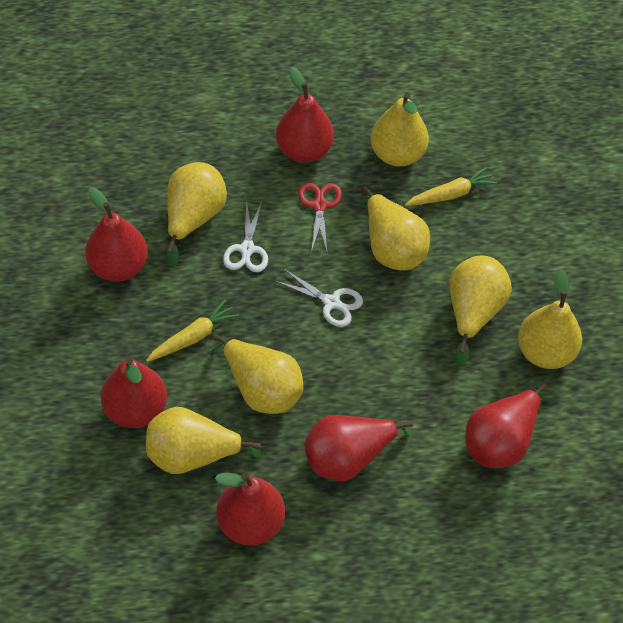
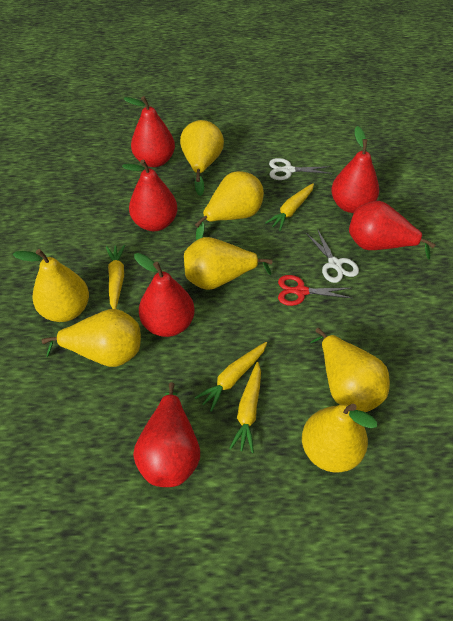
yellow carrot: [146,299,239,362] [405,167,497,206] = 2 -> [106,245,125,309] [194,342,267,412] [229,362,261,453] [265,183,314,231] = 4

